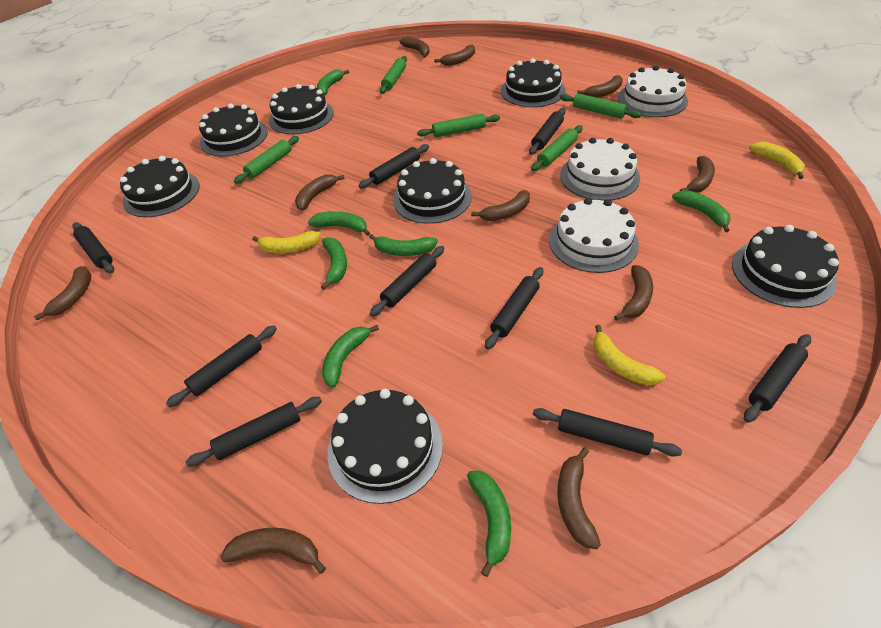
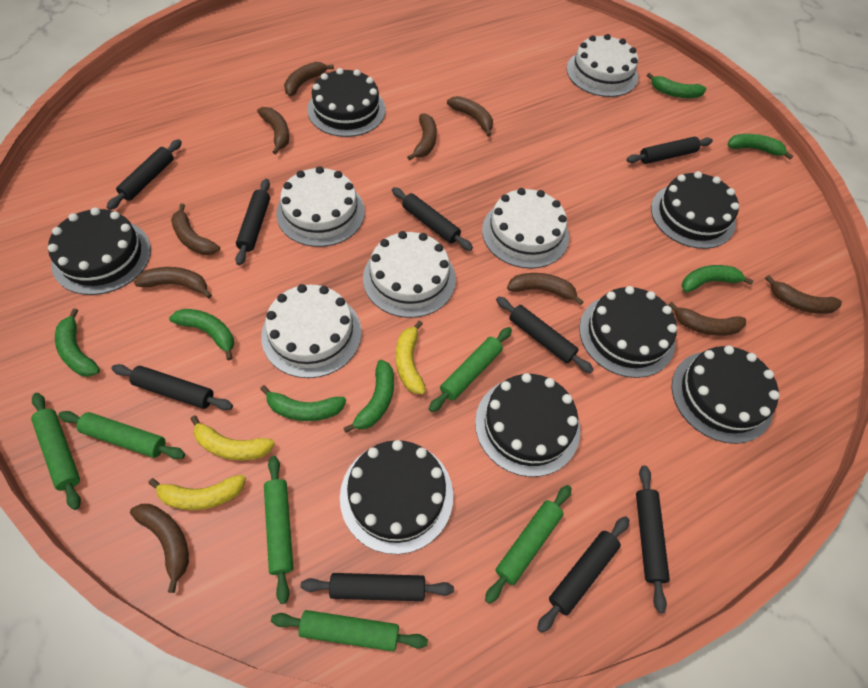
green rolling pin: [234,136,299,184] [380,56,407,94] [417,114,500,137] [531,125,583,171] [560,93,641,118] = 5 -> [31,393,81,510] [58,411,185,459] [264,456,293,604] [271,610,428,651] [429,327,512,412] [485,485,571,604] = 6
white cake: [549,198,639,273] [560,138,640,201] [618,66,688,117] = 3 -> [261,284,362,378] [276,166,365,247] [363,231,456,318] [482,188,569,269] [567,34,638,97] = 5

